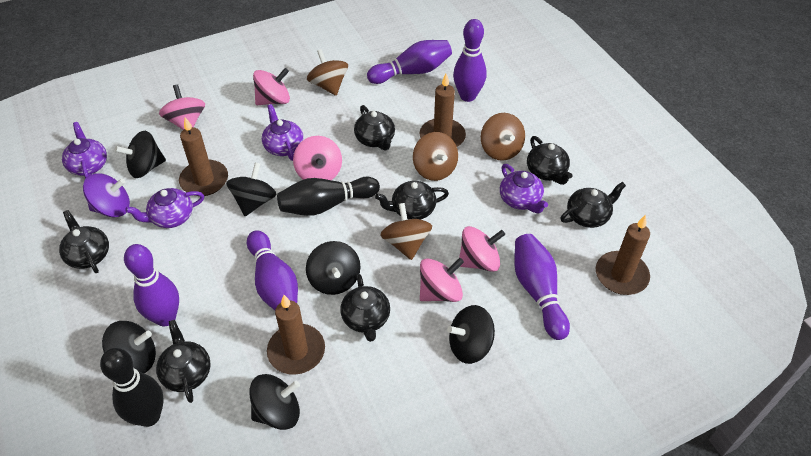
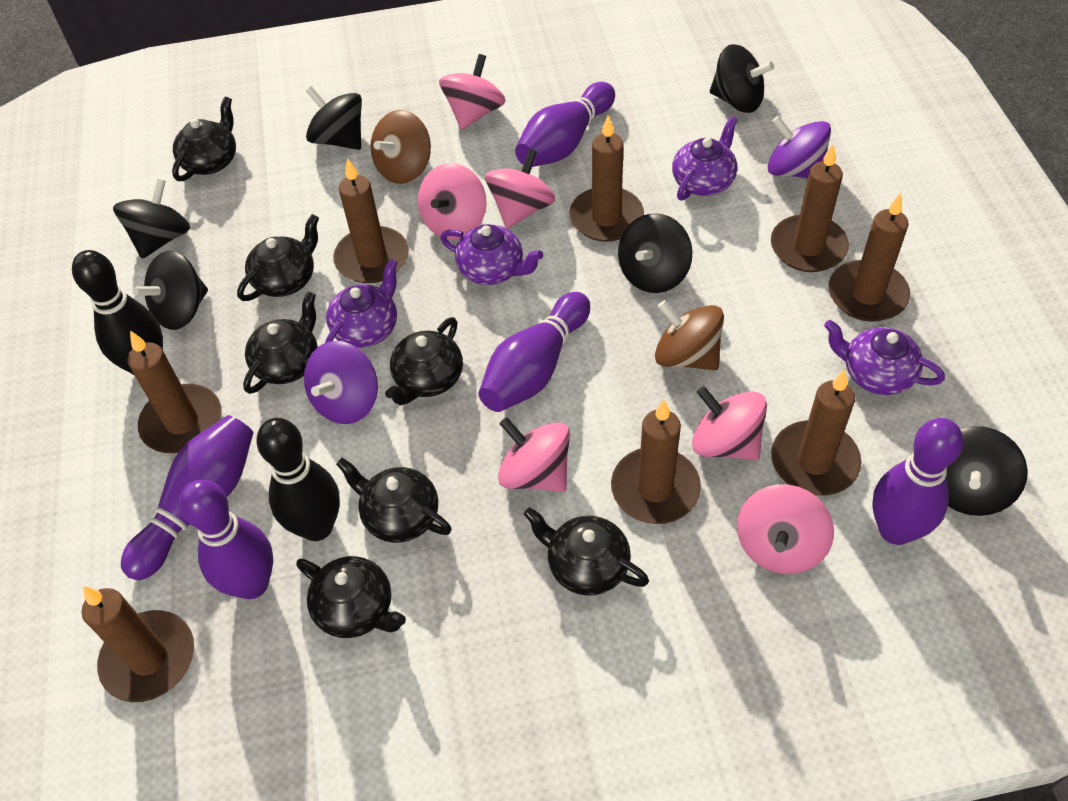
brown candle: [179,117,228,196] [267,295,325,375] [420,74,466,147] [596,215,650,295] = 4 -> [82,586,194,702] [127,331,222,453] [333,158,409,283] [569,115,644,242] [611,400,701,524] [771,144,849,272] [771,369,862,496] [829,193,910,322] = 8
brown spinning top: [307,49,348,96] [380,203,432,260] [413,132,458,181] [481,113,525,161] = 4 -> [371,110,431,184] [655,300,724,371] = 2
pink spinning top: [159,84,205,130] [253,68,290,105] [293,136,342,180] [420,258,464,302] [459,226,505,272] = 5 -> [418,163,487,240] [439,54,506,130] [485,148,556,228] [498,417,570,492] [692,386,767,460] [737,484,834,574] = 6
purple spinning top: [83,173,130,217] = 1 -> [304,341,378,424] [768,116,831,178] = 2

